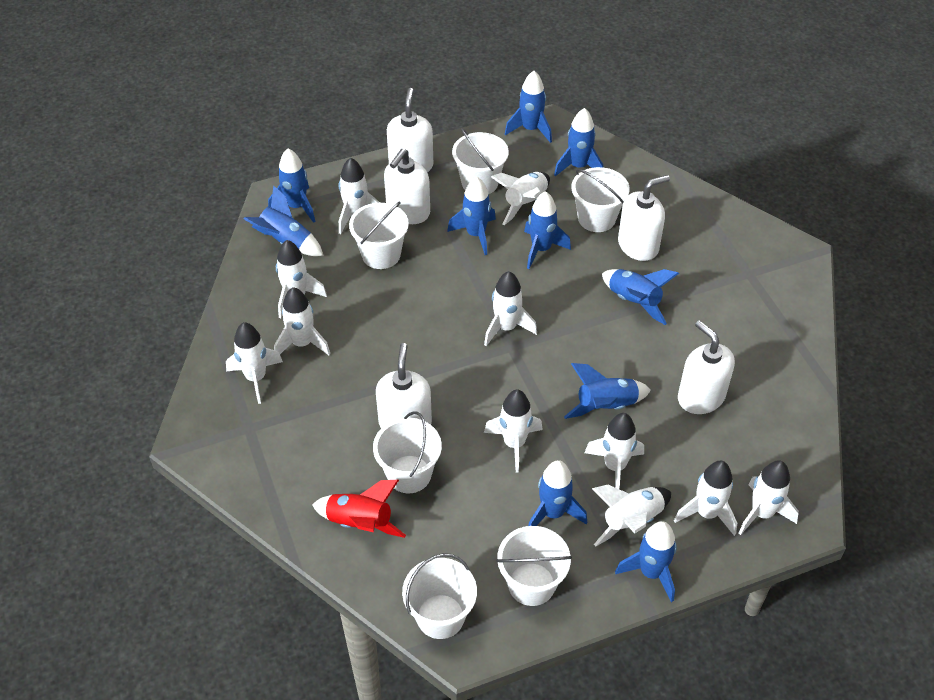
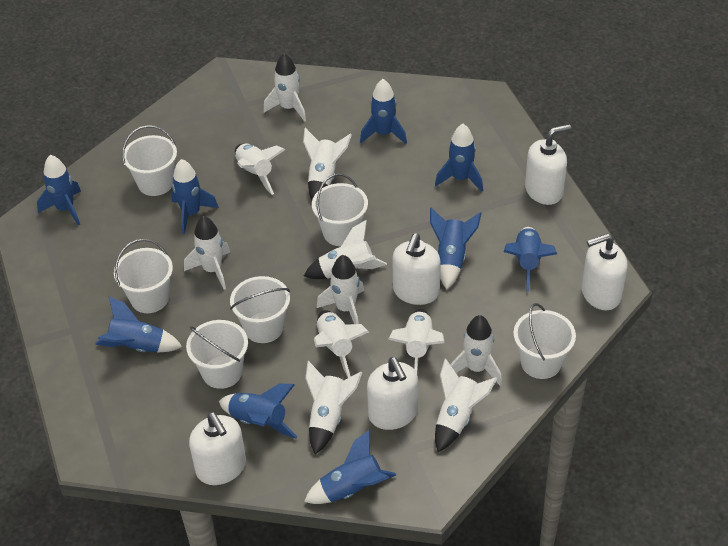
blue rocket: [244,185,324,256] [268,149,316,223] [447,177,496,255] [505,71,552,143] [524,191,571,269] [528,460,587,526] [554,108,603,176] [564,363,651,419] [602,269,679,325] [615,521,677,602] = 10 -> [37,155,81,226] [95,297,182,353] [171,159,219,234] [219,383,298,438] [304,430,396,504] [360,79,407,144] [430,208,482,289] [435,124,483,192] [504,227,557,292] = 9
red rocket: [312,480,406,538] = 1 -> none = 0

